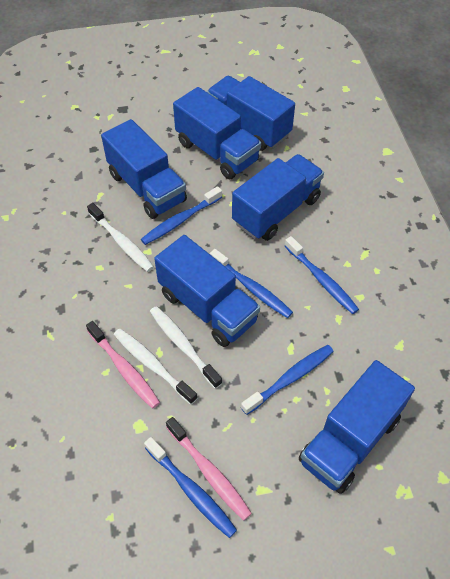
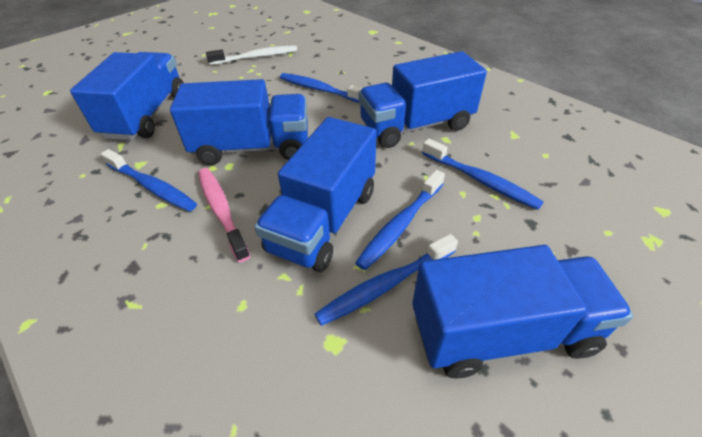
blue truck: [101,119,187,219] [154,235,260,347] [173,87,261,179] [207,76,295,151] [232,154,324,241] [299,360,415,494] = 6 -> [70,52,183,140] [170,79,308,165] [254,117,377,272] [359,51,487,148] [412,245,633,378] = 5
pink toothbrush: [86,321,160,408] [166,417,252,521] = 2 -> [198,168,250,262] = 1
white toothbrush: [87,203,154,272] [114,329,197,405] [150,306,222,389] = 3 -> [206,45,297,65] = 1

